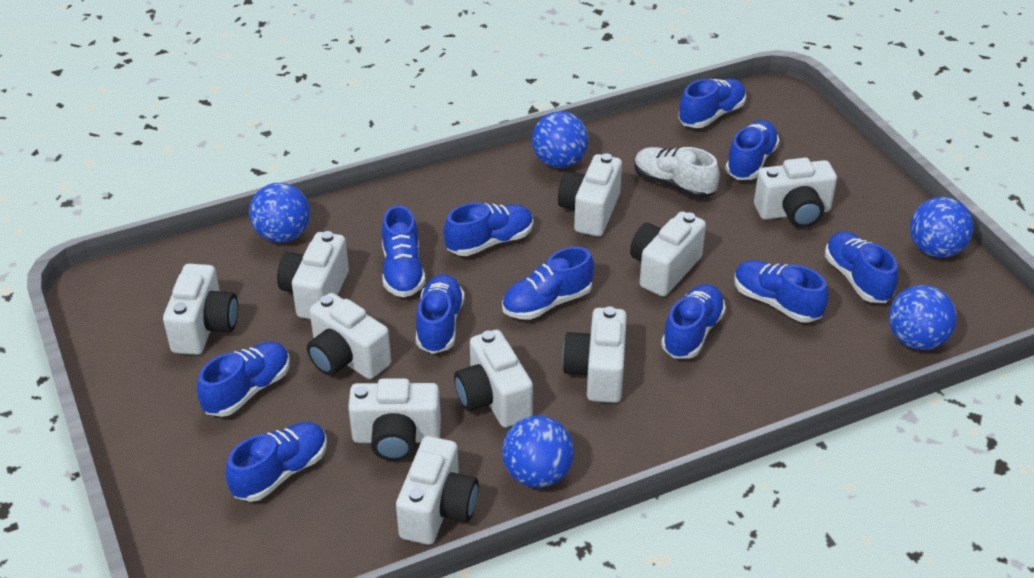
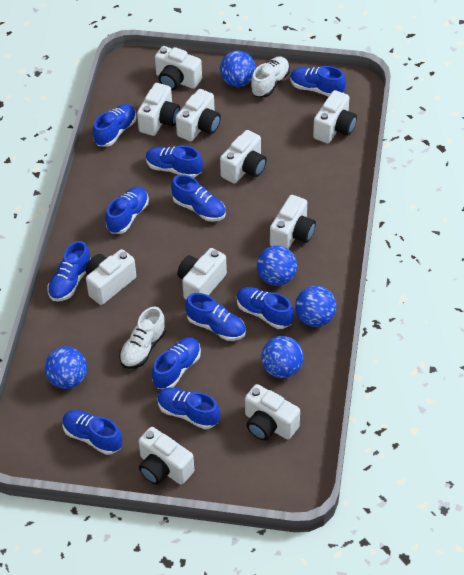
white shoe: [634,147,720,198] = 1 -> [119,307,166,369] [250,56,290,98] = 2

